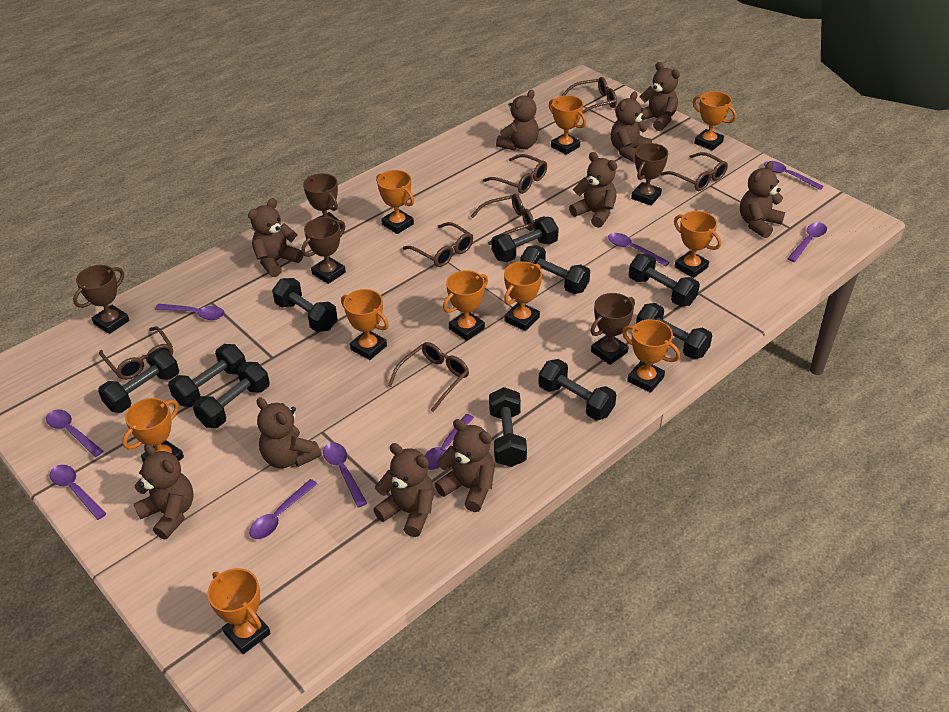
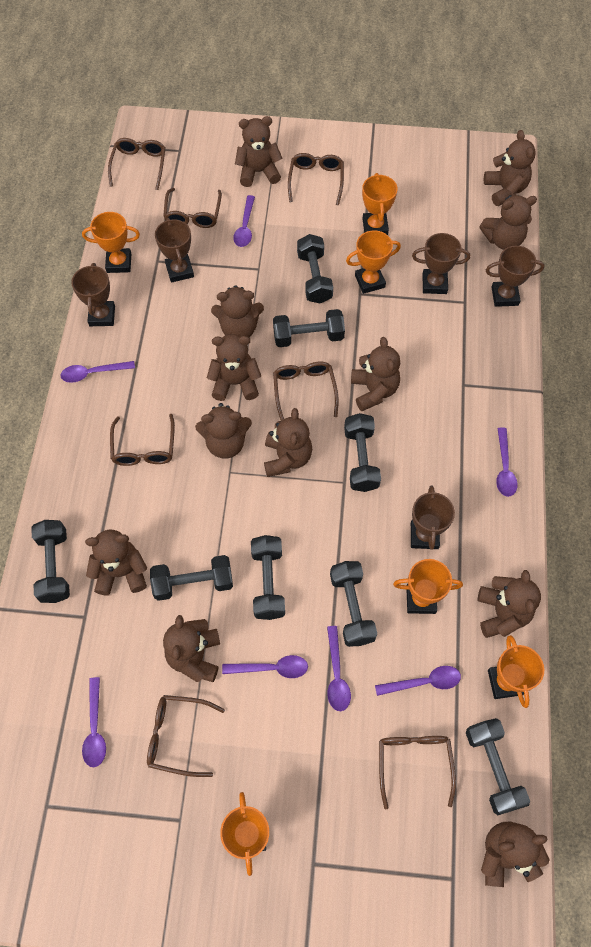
black dumbbell: [98,349,179,413] [168,344,246,407] [193,362,270,428] [272,278,338,332] [489,387,527,467] [492,217,559,262] [520,245,590,294] [538,359,616,420] [629,254,700,307] [636,303,712,359] = 10 -> [31,520,70,603] [150,555,233,601] [251,535,285,620] [273,309,345,347] [297,234,333,303] [330,561,377,647] [344,413,381,492] [466,718,530,815] = 8
brown teddy bear: [134,444,194,539] [248,198,303,277] [257,398,321,468] [373,443,434,537] [434,419,495,512] [496,90,539,151] [569,152,617,228] [611,91,652,163] [639,62,680,131] [740,161,785,238] = 10 -> [85,530,147,596] [163,615,220,682] [195,403,252,459] [207,334,261,401] [211,285,264,337] [235,116,283,187] [264,408,312,477] [351,337,400,411] [478,570,541,638] [479,195,537,250] [481,822,550,887] [484,130,536,206] = 12
orange trophy: [122,398,184,462] [207,568,271,654] [341,289,389,360] [376,170,414,234] [443,270,488,341] [504,261,542,331] [549,95,586,155] [622,319,680,393] [674,211,721,278] [693,91,736,151] = 10 -> [82,212,140,273] [220,792,269,876] [346,230,401,294] [362,173,397,235] [393,559,463,614] [488,635,544,708] = 6
purple spoon: [46,409,103,457] [50,465,107,520] [155,304,225,320] [249,479,317,539] [323,442,367,508] [425,414,474,470] [608,233,670,267] [764,161,824,190] [787,222,827,262] = 9 -> [60,361,135,383] [82,677,106,767] [222,655,308,678] [233,195,255,247] [327,626,351,711] [375,666,461,696] [496,427,518,497] = 7

